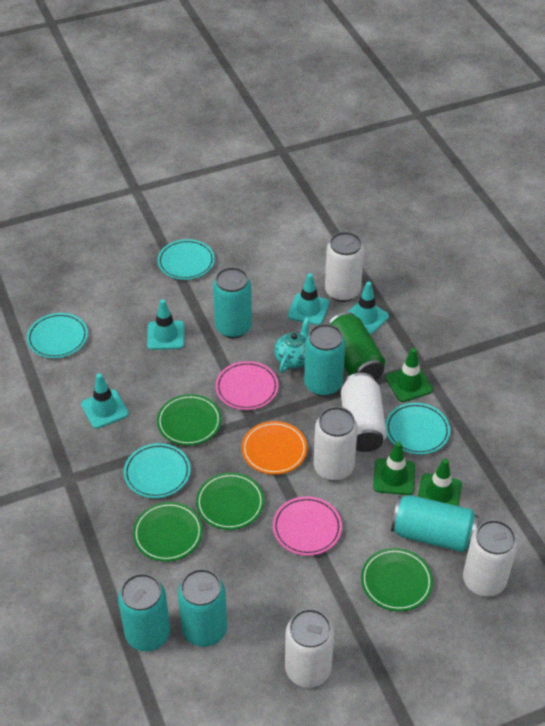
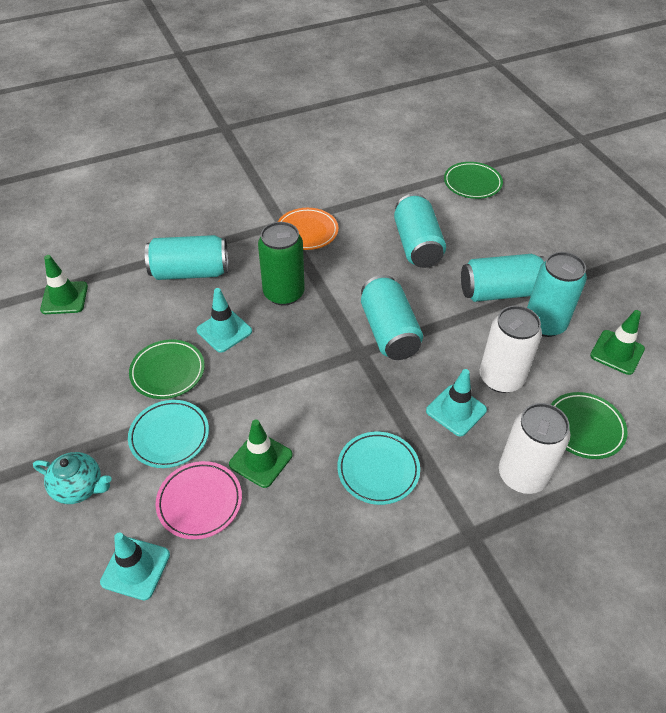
green plate: [133,502,203,562] [157,394,221,446] [196,472,264,530] [361,548,433,612] = 4 -> [129,339,205,399] [444,162,503,199] [551,392,628,459] = 3
pink plate: [216,361,279,410] [273,496,342,556] = 2 -> [156,461,242,539] = 1
turquoise plate: [27,313,88,358] [124,443,191,498] [157,239,215,280] [385,403,450,455] = 4 -> [128,400,209,468] [337,432,420,505] = 2
turquoise traffic cone: [81,373,129,429] [147,299,184,350] [288,273,330,325] [348,281,389,335] = 4 -> [100,532,170,600] [197,288,252,353] [426,369,487,436] = 3
white can: [285,609,334,688] [314,407,358,481] [325,232,364,302] [341,373,387,452] [463,520,517,597] = 5 -> [480,306,542,393] [499,403,570,494] = 2

